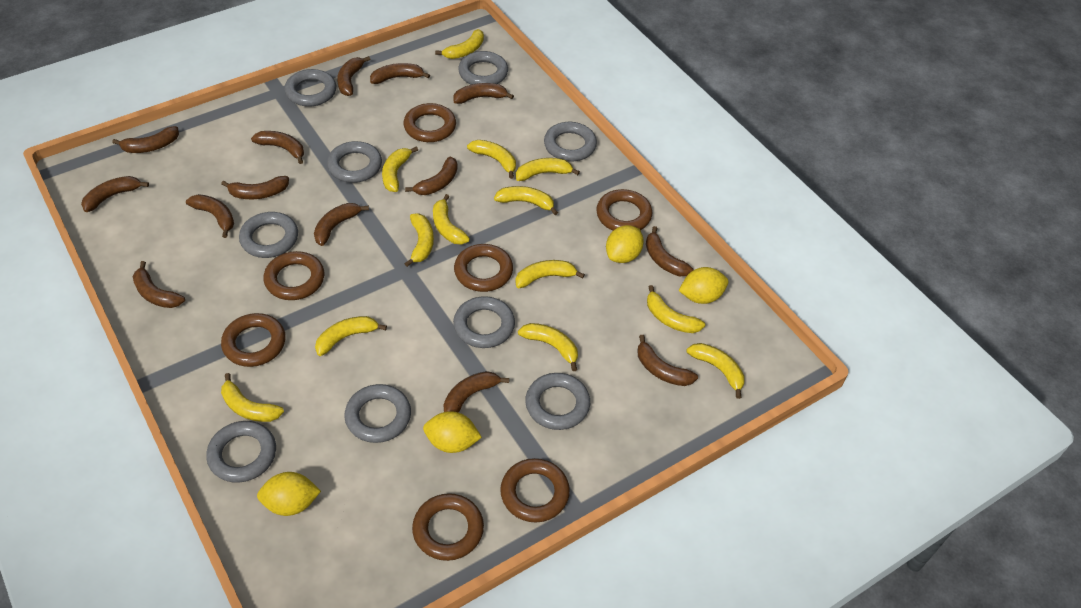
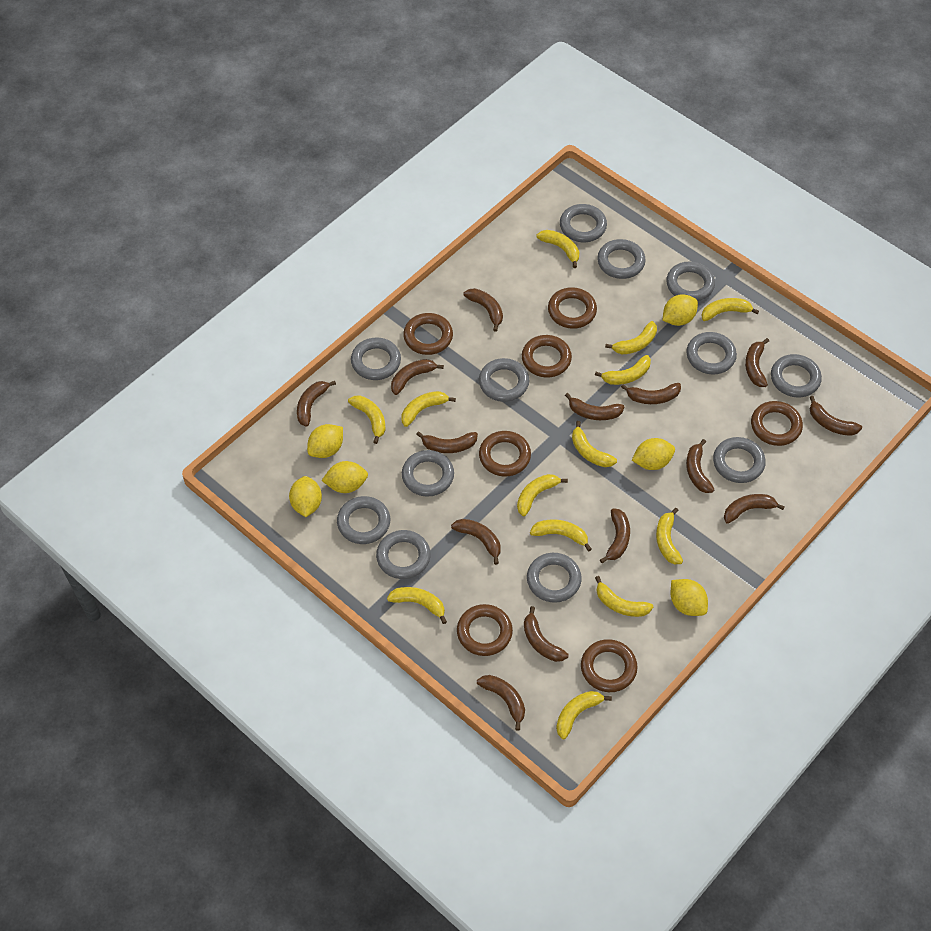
grey ring: [206,421,276,483] [239,212,298,258] [285,69,336,107] [327,141,382,183] [344,384,411,443] [453,296,515,348] [458,51,508,85] [525,373,590,430] [544,122,597,161] = 9 -> [337,496,390,544] [351,337,401,380] [376,530,431,579] [402,450,454,497] [479,358,529,402] [527,553,582,603] [560,204,607,242] [597,239,646,279] [666,261,715,301] [686,332,737,374] [713,437,766,483] [771,354,822,397] = 12
yellow lemon: [257,472,321,516] [423,411,482,453] [606,225,644,263] [679,267,728,304] = 4 -> [289,476,322,517] [307,424,343,458] [321,461,368,493] [632,438,675,470] [663,294,698,326] [671,579,708,616] = 6

